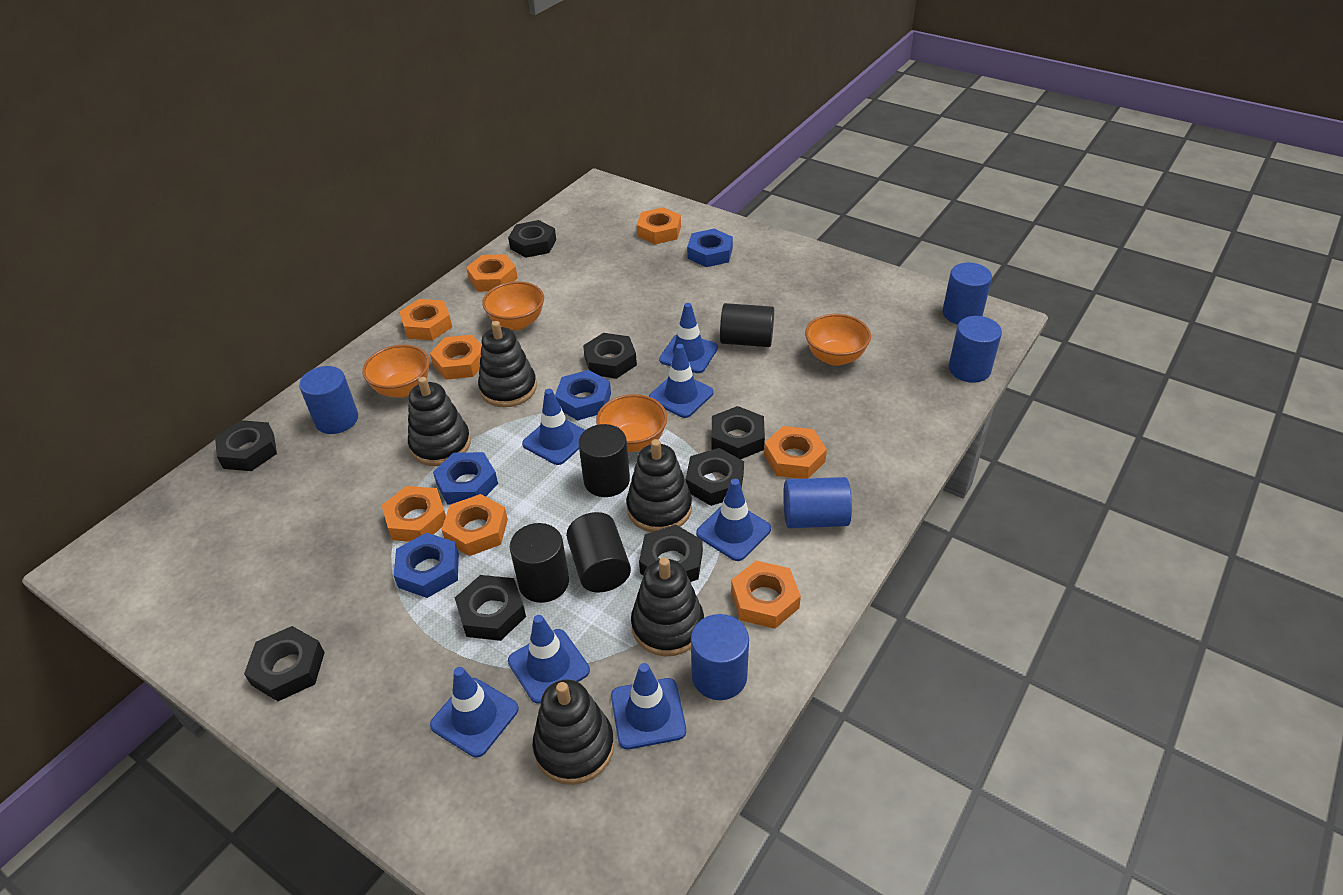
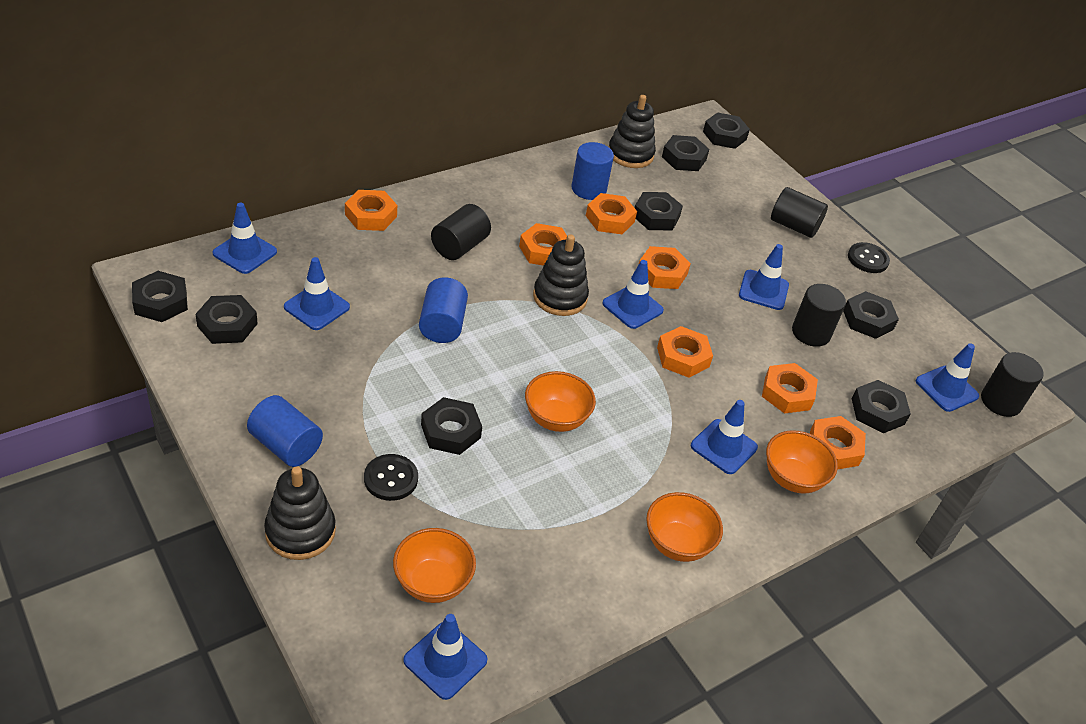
black button: none = 0 -> [364,454,418,501] [848,242,890,273] = 2
black stacking toy: [408,377,471,466] [478,321,537,407] [532,679,614,785] [626,439,692,532] [631,557,704,657] = 5 -> [264,466,336,560] [533,234,589,316] [609,95,656,168] = 3
blue cylinder: [299,366,358,434] [691,614,749,700] [783,477,852,528] [942,263,992,324] [948,316,1002,383] = 5 -> [247,395,323,467] [419,277,468,343] [571,142,614,200] = 3
blue nut: [394,533,459,598] [433,452,498,505] [555,370,611,420] [687,229,733,267] = 4 -> none = 0
orange nut: [382,486,446,542] [399,299,452,340] [430,335,482,380] [442,494,508,556] [466,254,518,292] [637,207,681,244] [731,561,801,629] [764,426,827,479] = 8 -> [345,190,397,231] [519,223,567,266] [586,193,637,234] [639,246,691,289] [657,326,713,378] [762,363,818,413] [810,416,866,470] = 7

